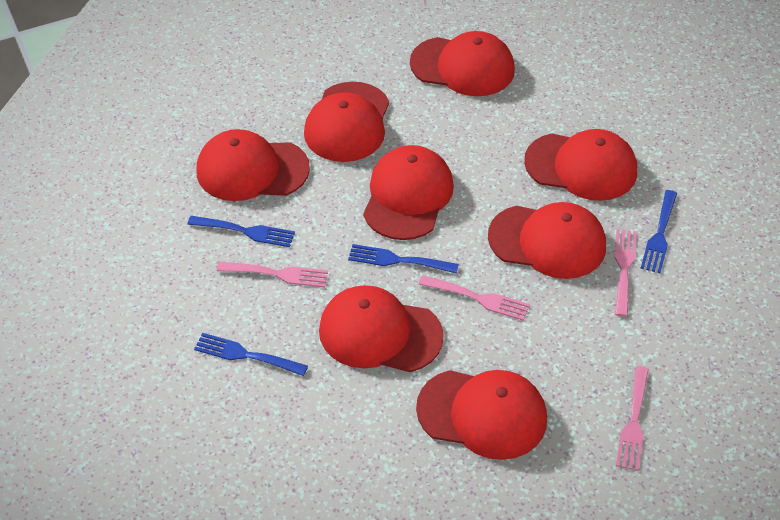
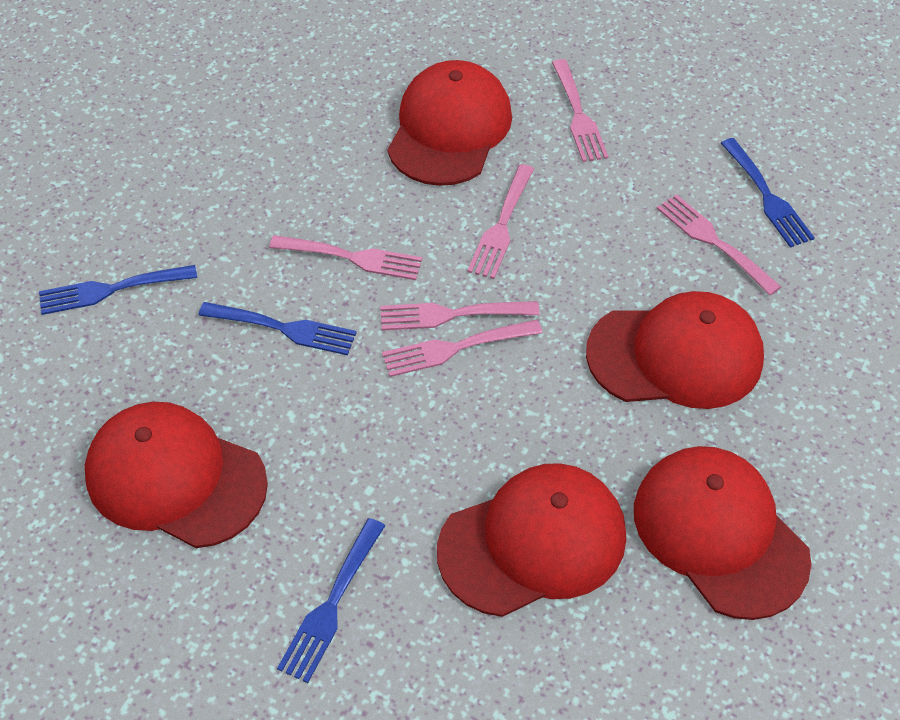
pink fork: [217,262,328,287] [419,275,530,321] [615,229,637,317] [616,366,649,471] = 4 -> [269,235,423,280] [380,301,539,331] [382,320,542,377] [467,164,534,279] [552,59,609,162] [657,194,781,295] = 6
red cap: [197,129,310,201] [304,82,389,162] [319,285,444,372] [363,145,454,240] [410,31,515,96] [416,370,547,460] [488,202,606,279] [524,129,637,201] = 8 -> [85,402,268,548] [387,60,512,186] [437,463,626,617] [586,291,764,409] [634,446,811,620] = 5

